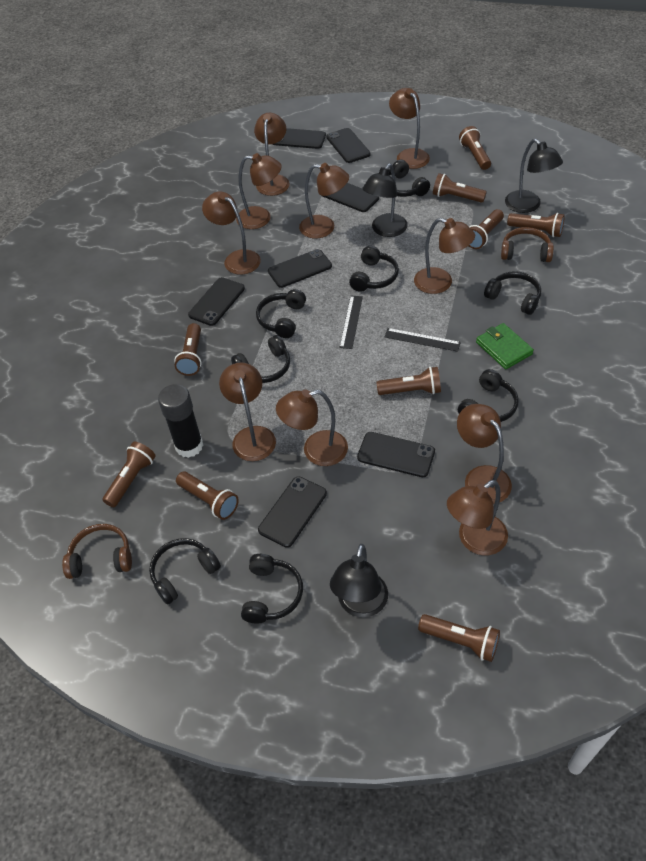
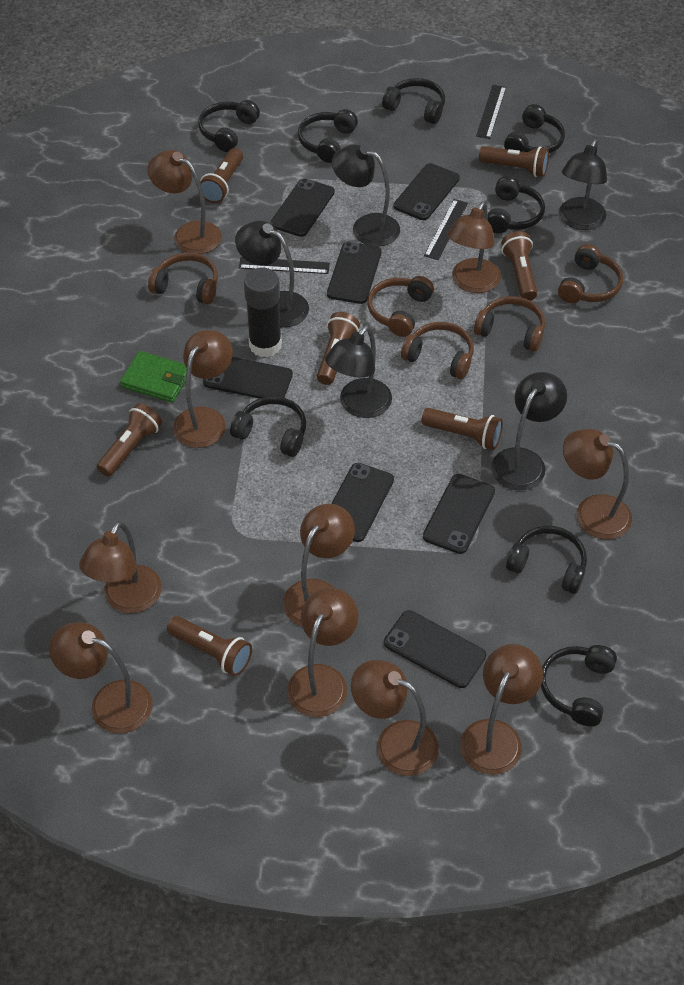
black lamp: [330,544,388,618] [363,164,408,237] [505,139,563,213] = 3 -> [235,221,309,327] [325,326,392,418] [332,145,400,246] [491,372,567,490] [559,139,607,230] = 5
black ruler: [339,296,363,349] [385,328,461,352] = 2 -> [239,257,330,274] [424,199,468,260] [476,85,506,139] = 3
brown flashlight: [102,442,156,507] [174,323,201,376] [176,472,239,520] [376,367,441,395] [418,614,500,662] [433,173,487,203] [459,126,491,170] [469,209,504,249] [507,213,565,237] = 9 -> [97,403,162,477] [167,616,252,676] [200,148,243,203] [317,312,360,385] [421,408,503,450] [479,146,549,177] [501,231,537,301] = 7
brown headphones: [62,524,132,579] [501,227,554,262] = 2 -> [148,253,218,304] [368,276,434,337] [401,322,474,379] [474,296,545,352] [558,244,623,303] = 5

